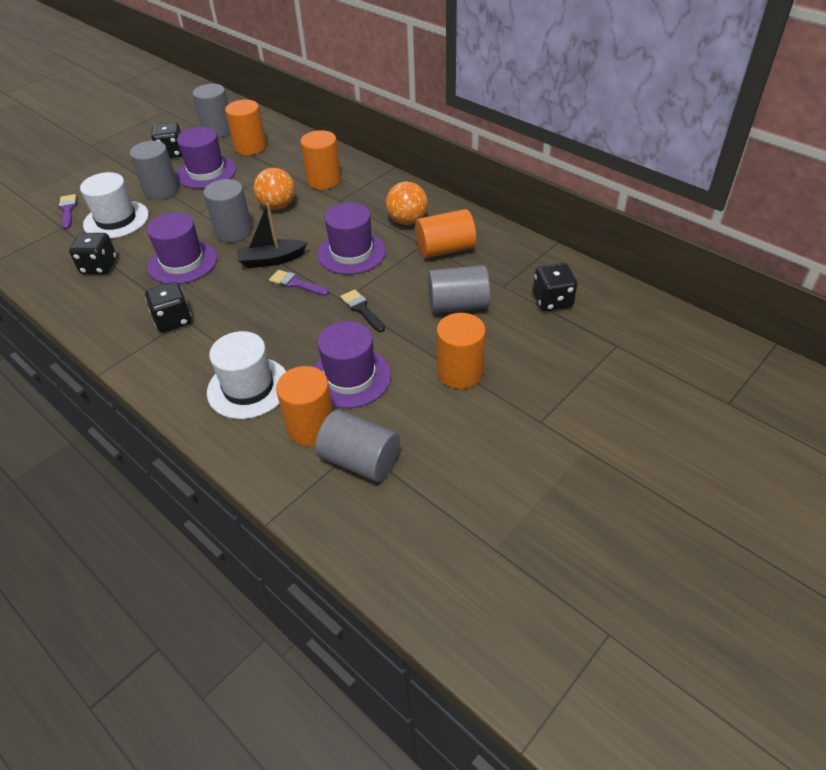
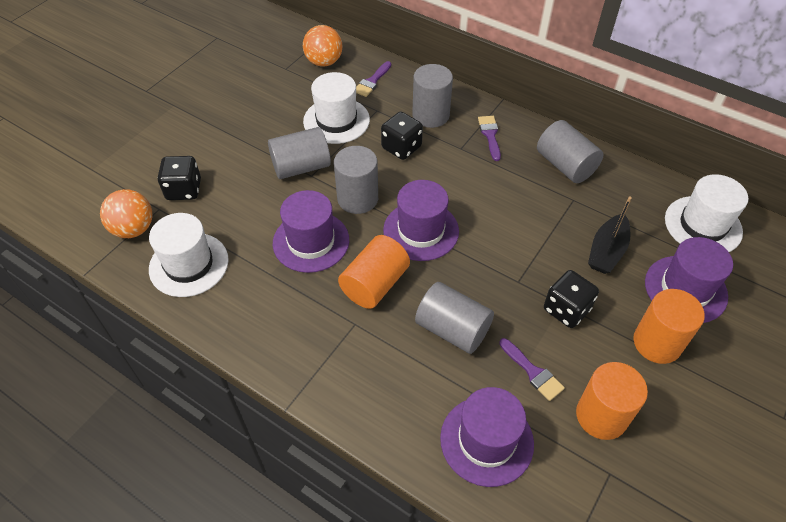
black brush: [340,289,385,332] = 1 -> none = 0
black dice: [69,233,117,274] [145,282,192,332] [151,122,182,158] [533,263,577,311] = 4 -> [158,156,201,200] [381,112,423,160] [544,270,599,328] = 3
orange cylinder: [225,100,267,155] [276,366,333,446] [300,130,341,190] [415,209,476,258] [437,313,486,389] = 5 -> [338,235,410,309] [576,362,648,440] [633,289,705,364] = 3
purple brush: [59,194,77,229] [269,270,329,296] = 2 -> [356,61,391,97] [478,116,501,161] [499,338,565,401] = 3
white hat: [80,172,149,239] [207,331,286,419] = 2 -> [149,213,229,297] [303,72,370,144] [665,174,748,252] = 3

